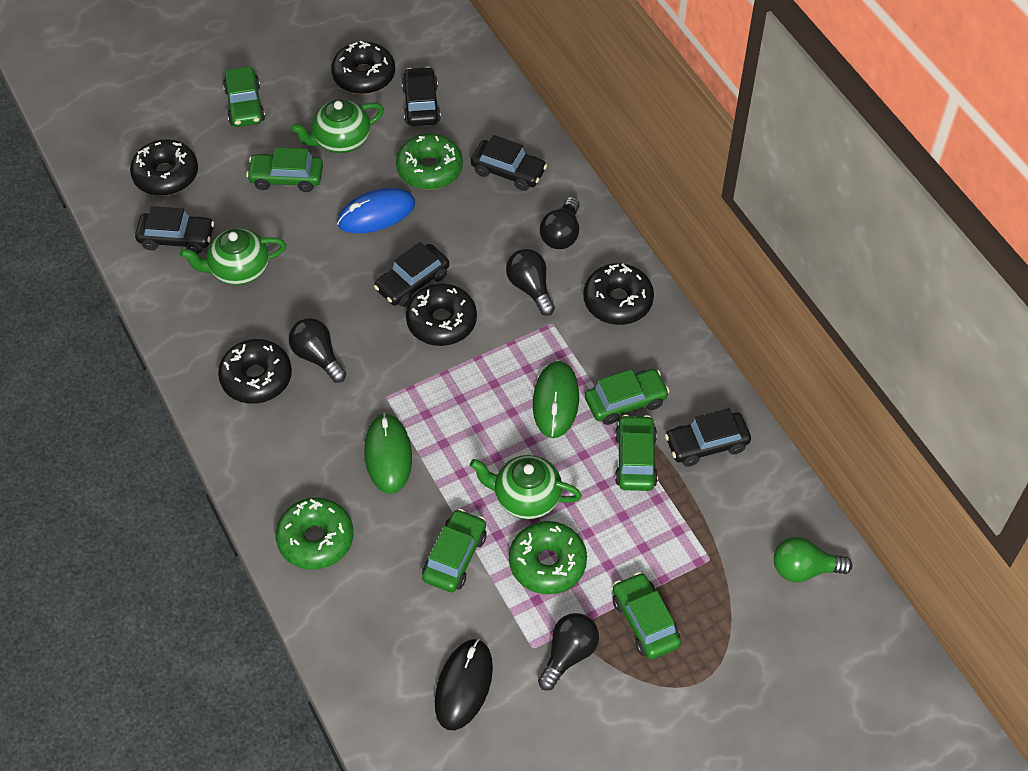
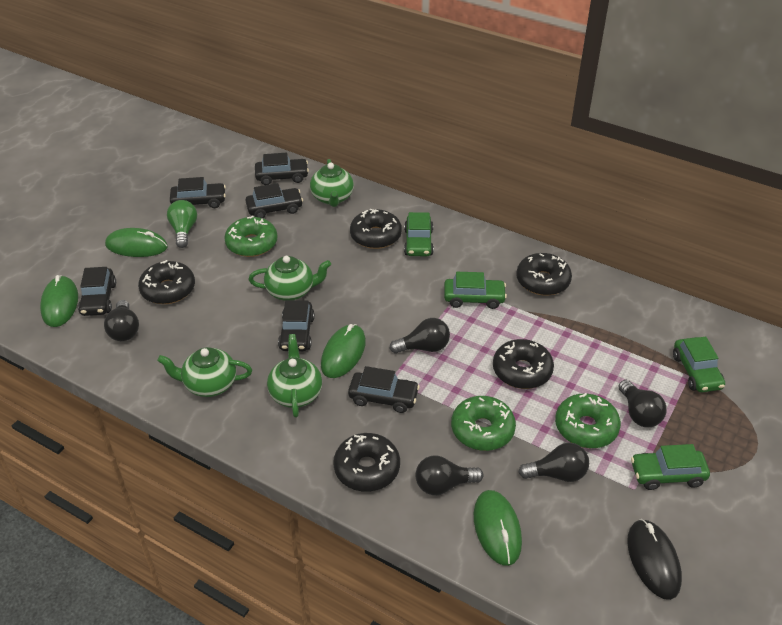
black car: [135,206,214,254] [374,242,449,307] [402,67,441,126] [471,135,547,191] [665,408,751,467] = 5 -> [78,267,116,316] [170,177,226,208] [246,183,303,218] [255,153,309,185] [278,300,315,351] [348,366,420,413] = 6
black light bulb: [289,318,346,383] [506,249,555,316] [538,613,599,691] [540,197,580,249] = 4 -> [104,300,139,341] [389,318,450,354] [415,455,483,495] [518,443,589,482] [618,380,667,427] = 5
blue mouse: [337,188,415,234] = 1 -> none = 0
green car: [223,66,265,127] [246,147,323,192] [422,509,487,592] [585,369,670,425] [612,572,681,659] [615,415,658,491] = 6 -> [404,212,434,256] [444,272,507,309] [631,444,710,490] [673,337,725,392] = 4
green mouse: [365,413,412,494] [533,361,579,438] = 2 -> [40,275,78,327] [105,228,168,257] [321,324,366,378] [474,490,522,566] = 4
green teapot: [180,228,286,285] [290,99,384,153] [470,455,582,520] = 3 -> [157,347,252,397] [249,256,331,301] [267,334,322,418] [310,159,354,207] = 4

